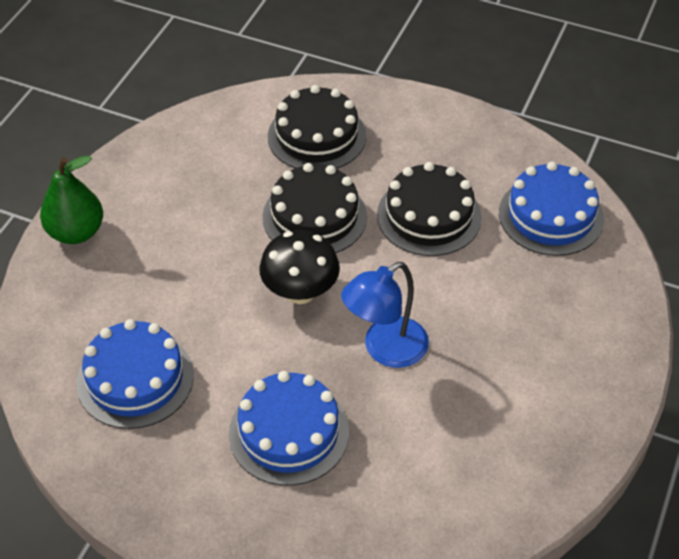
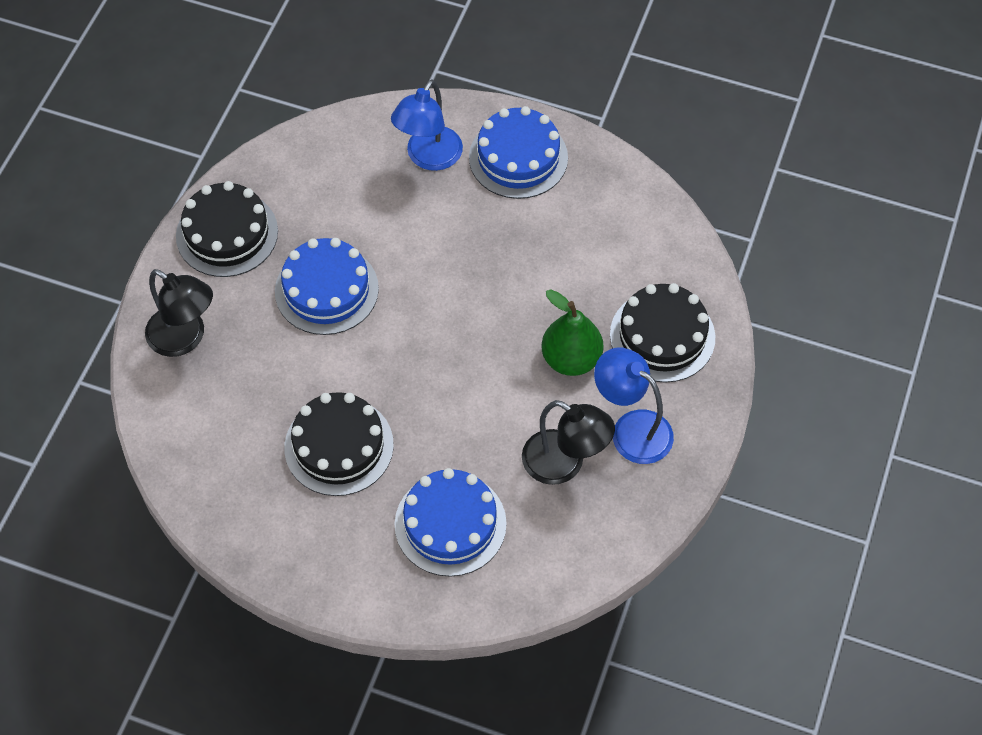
black lamp: none = 0 -> [145,269,213,357] [522,400,615,485] = 2
black mushroom: [259,230,340,304] = 1 -> none = 0
blue lamp: [341,262,429,368] = 1 -> [391,80,463,171] [594,347,674,464] = 2

